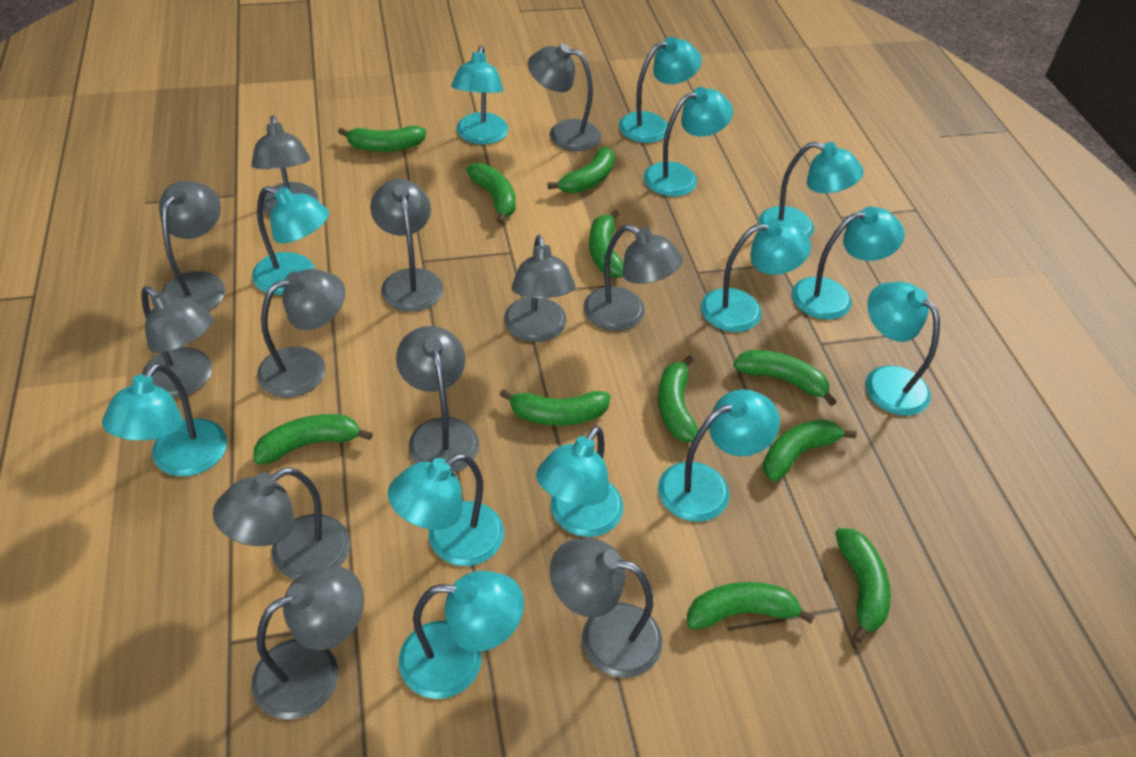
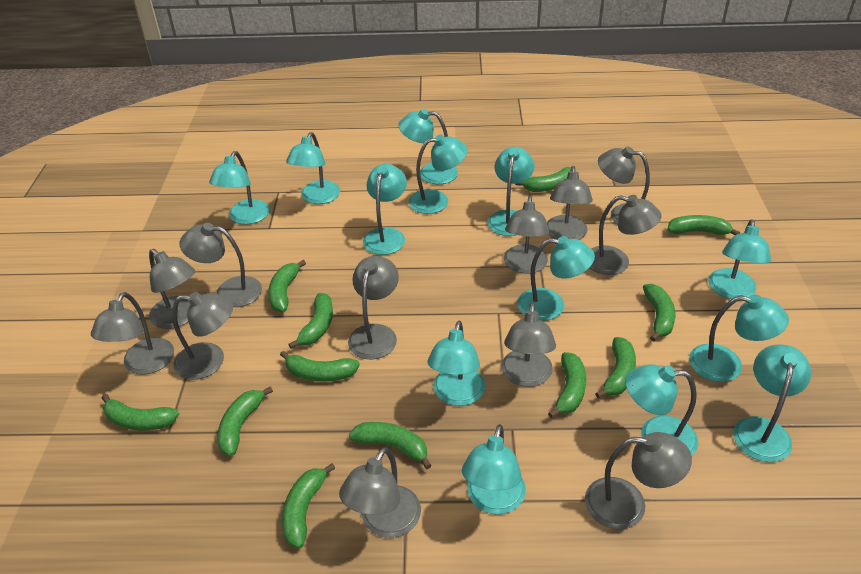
green banana: [253,414,373,465] [338,126,426,152] [466,163,516,224] [500,389,610,426] [548,147,615,193] [589,210,624,278] [658,355,699,442] [687,582,815,629] [733,350,836,406] [763,419,857,482] [835,528,891,643] = 11 -> [102,394,179,431] [217,386,273,456] [268,260,306,312] [280,351,360,381] [282,463,335,548] [288,293,333,349] [349,422,432,469] [515,167,571,192] [548,352,586,418] [595,337,636,398] [643,284,675,342] [667,215,740,235] = 12

